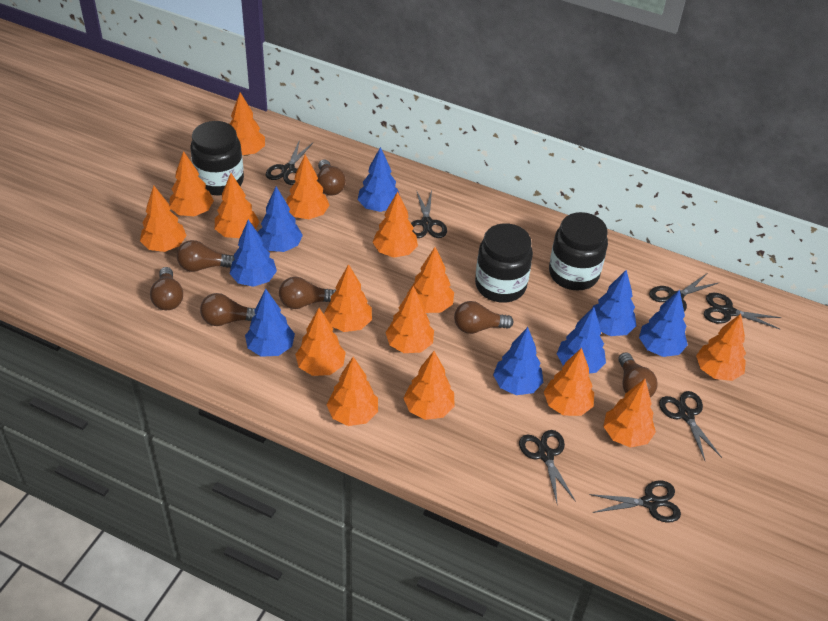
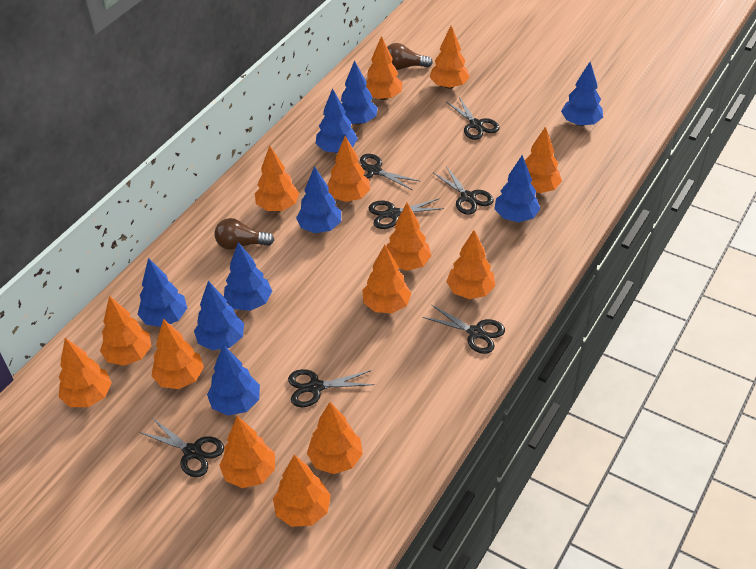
black jar: [190,121,244,195] [475,223,533,303] [549,212,608,290] = 3 -> none = 0
blue tree: [229,219,277,287] [245,288,295,357] [258,186,303,252] [358,147,400,212] [493,327,543,395] [557,307,606,373] [592,270,636,336] [639,290,688,357] = 8 -> [137,258,187,327] [194,281,244,350] [207,345,260,416] [224,242,272,311] [296,166,341,233] [316,88,358,153] [341,60,378,125] [494,155,540,222] [561,62,603,126] = 9
brown light bulb: [150,267,183,310] [177,240,235,272] [200,293,255,326] [279,277,336,309] [317,159,346,196] [454,301,514,334] [618,352,658,398] = 7 -> [215,218,274,250] [387,43,433,70] = 2
orange tree: [140,186,187,252] [169,151,214,216] [215,173,259,238] [230,92,265,156] [286,155,329,219] [295,308,346,376] [324,264,372,332] [327,357,378,426] [373,192,418,258] [385,286,434,353] [404,351,455,420] [407,247,454,313] [544,348,594,416] [603,379,656,448] [696,314,746,381] = 15 -> [59,338,112,407] [100,296,151,366] [151,319,204,389] [219,416,275,488] [255,146,299,211] [273,455,331,527] [307,402,363,474] [327,136,370,202] [363,245,411,313] [366,36,403,100] [386,203,431,271] [430,26,470,89] [446,230,495,299] [525,127,562,193] = 14

